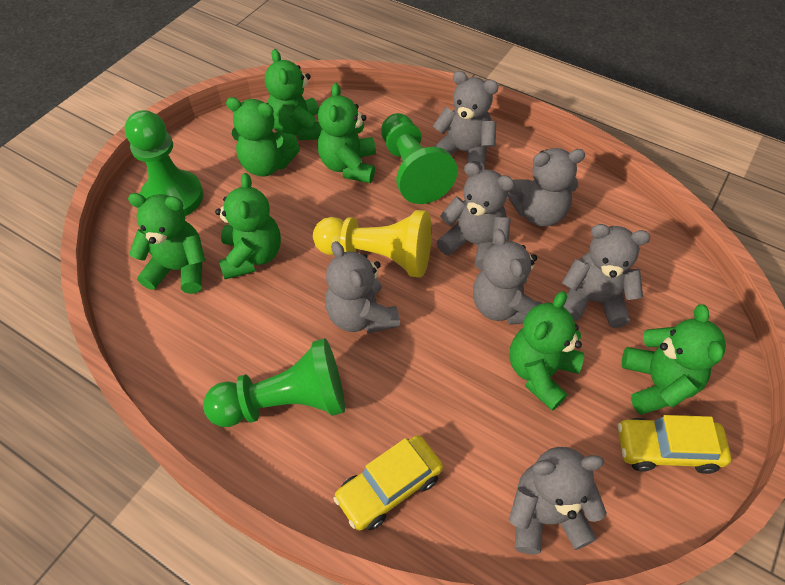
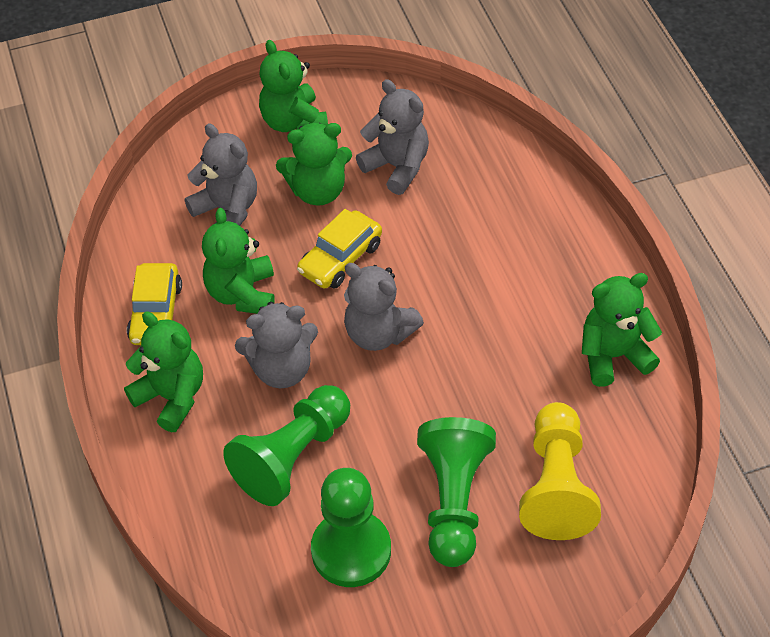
green teddy bear: [128,193,206,294] [215,173,281,279] [226,97,300,177] [265,49,322,140] [318,83,376,183] [510,291,584,411] [622,304,726,415] = 7 -> [124,312,203,432] [202,208,275,314] [259,40,328,132] [276,123,352,206] [582,273,662,387] = 5
grey teddy bear: [325,241,400,334] [433,71,499,170] [437,162,514,270] [473,229,542,325] [507,148,585,226] [509,447,607,554] [562,224,650,328] = 7 -> [185,123,257,226] [235,302,318,388] [344,263,424,351] [356,79,429,195] = 4

